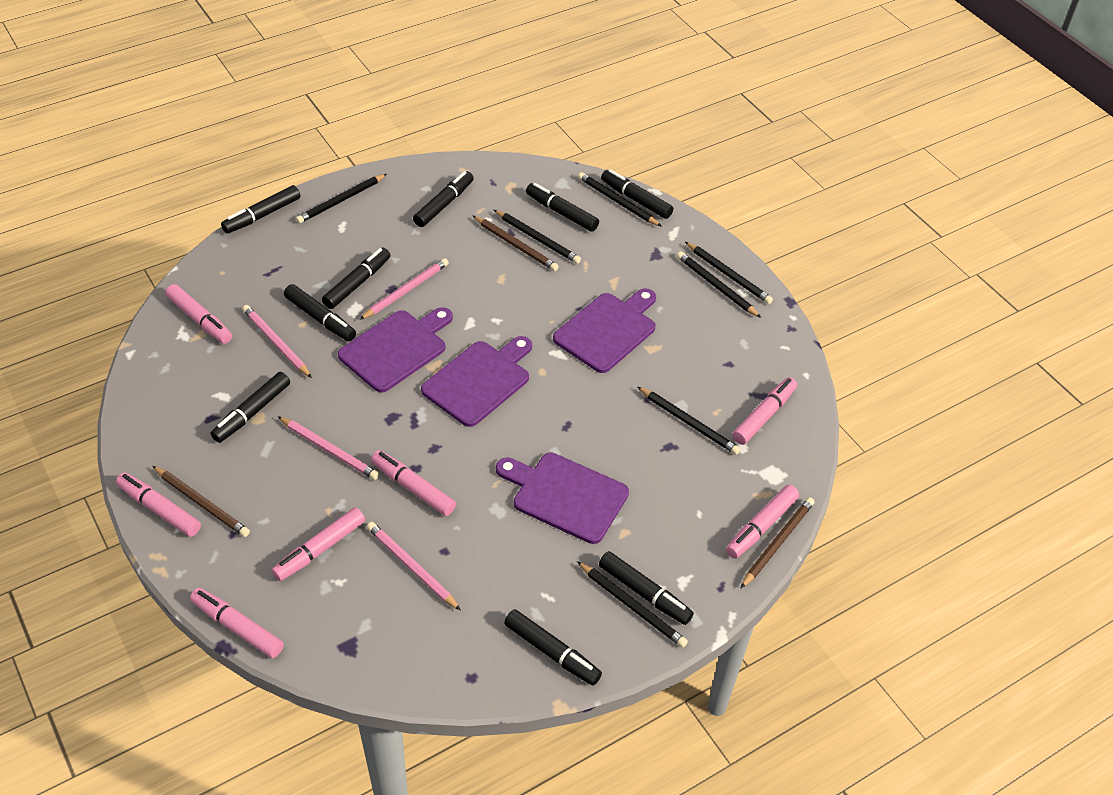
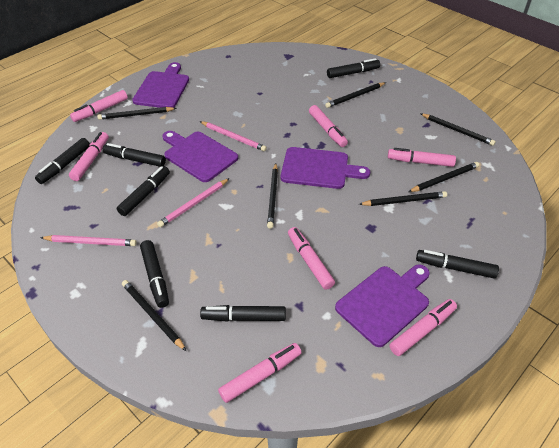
black marker: [210,372,290,443] [221,185,300,233] [284,284,356,341] [322,248,390,309] [413,171,474,227] [504,609,602,685] [526,183,599,232] [599,551,694,625] [601,169,673,219] = 9 -> [35,138,90,184] [102,143,166,167] [117,166,170,216] [140,240,169,308] [200,305,286,322] [327,58,380,78] [416,250,499,278] = 7
brown pencil: [153,466,250,537] [473,216,559,271] [741,497,815,588] = 3 -> none = 0
pink pencil: [242,305,312,378] [278,416,379,480] [360,258,449,320] [367,522,461,611] = 4 -> [40,235,137,246] [157,178,230,227] [200,121,267,151] = 3

